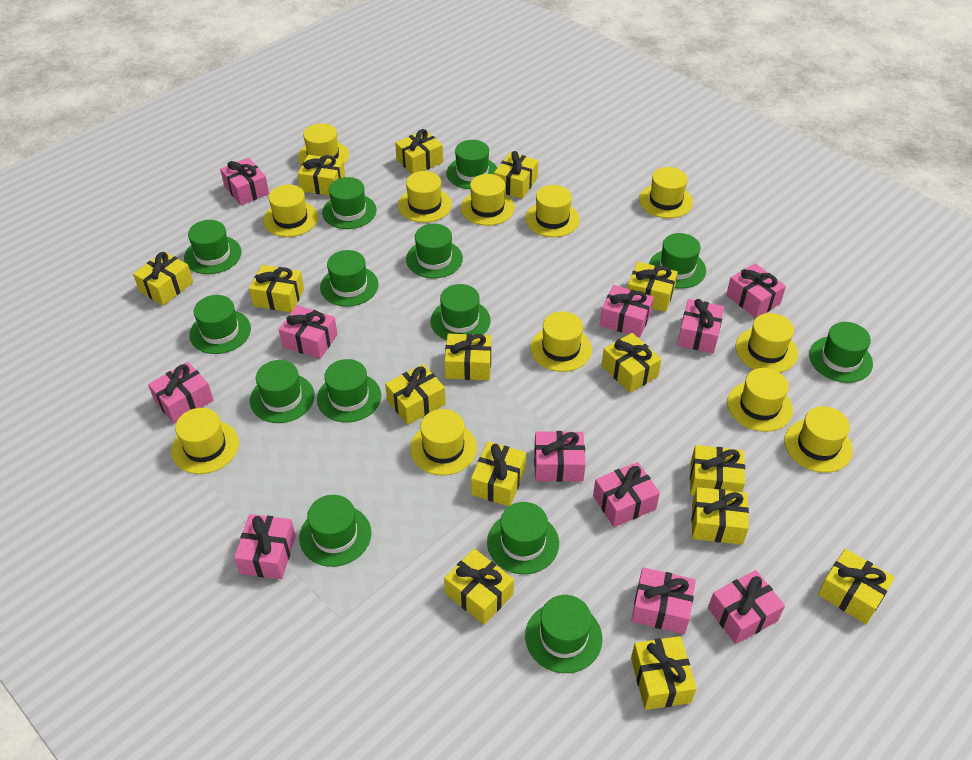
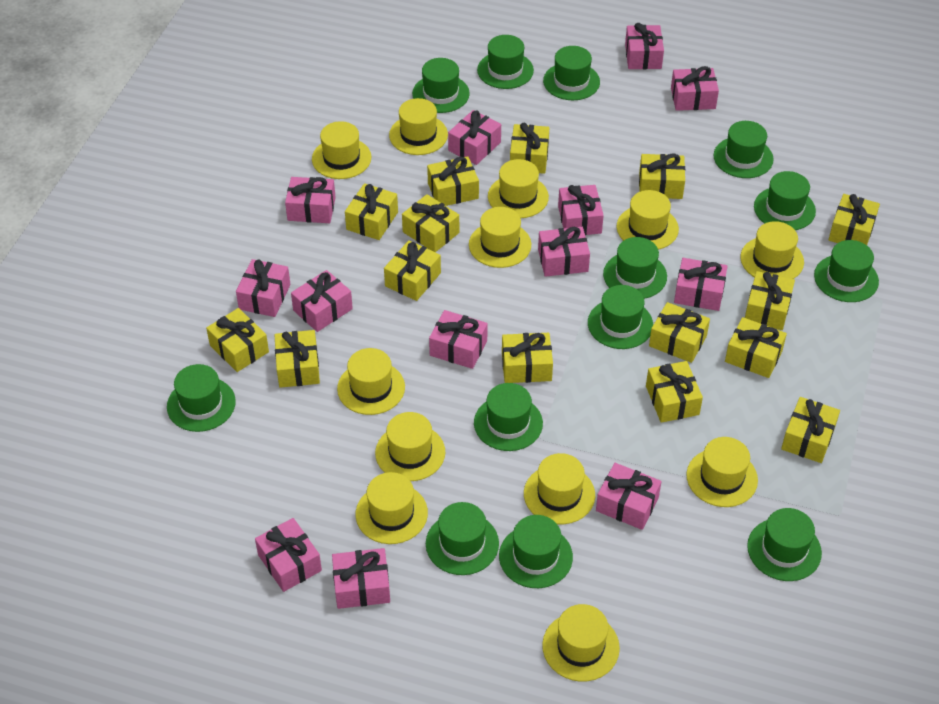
green hat: [184,220,242,274] [189,295,251,354] [250,360,315,423] [299,495,371,567] [317,359,381,422] [320,250,379,307] [322,177,377,229] [406,224,463,279] [430,284,490,340] [446,140,497,189] [487,502,559,574] [525,595,603,673] [649,233,706,289] [809,322,873,383] = 14 -> [167,364,236,432] [412,58,470,113] [426,502,499,575] [474,383,543,451] [477,35,534,89] [499,515,573,588] [543,46,600,100] [588,285,653,349] [603,237,667,299] [714,121,774,178] [747,508,822,581] [754,171,816,230] [814,240,879,302] = 13
pink gift: [148,362,213,424] [220,157,269,205] [234,514,296,579] [279,305,338,359] [534,431,586,482] [593,462,660,527] [600,285,654,338] [631,567,696,634] [677,299,724,353] [708,570,785,644] [726,263,786,318] = 11 -> [236,259,290,317] [255,518,322,592] [285,177,336,223] [291,270,353,332] [332,548,390,609] [429,310,488,369] [448,110,501,165] [538,227,590,277] [558,185,604,235] [596,463,661,530] [625,23,664,69] [671,66,719,111] [674,258,728,311] = 13

